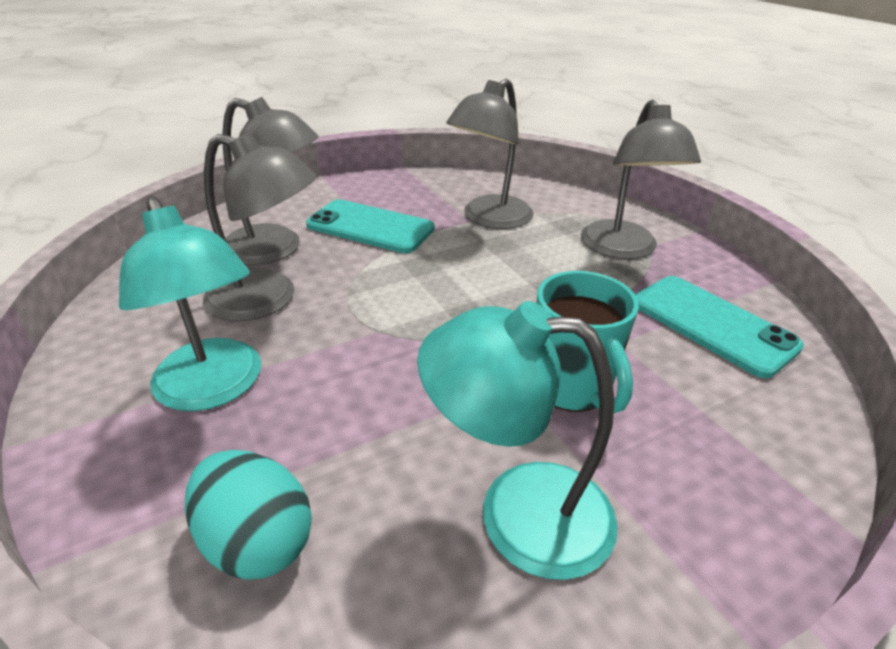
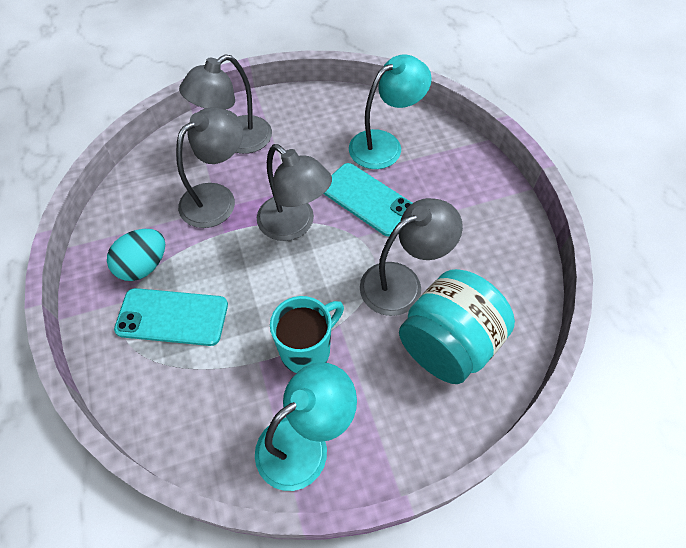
turquoise jar: none = 0 -> [399,269,515,384] = 1

